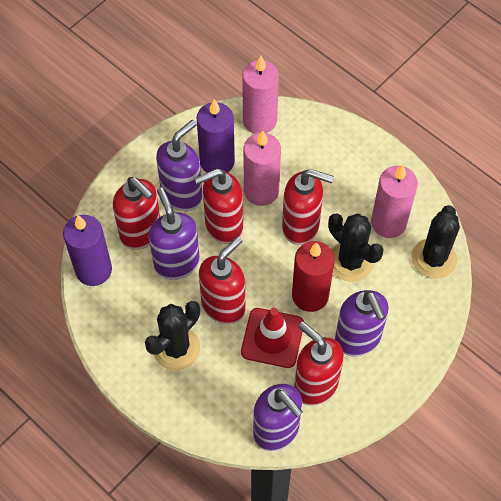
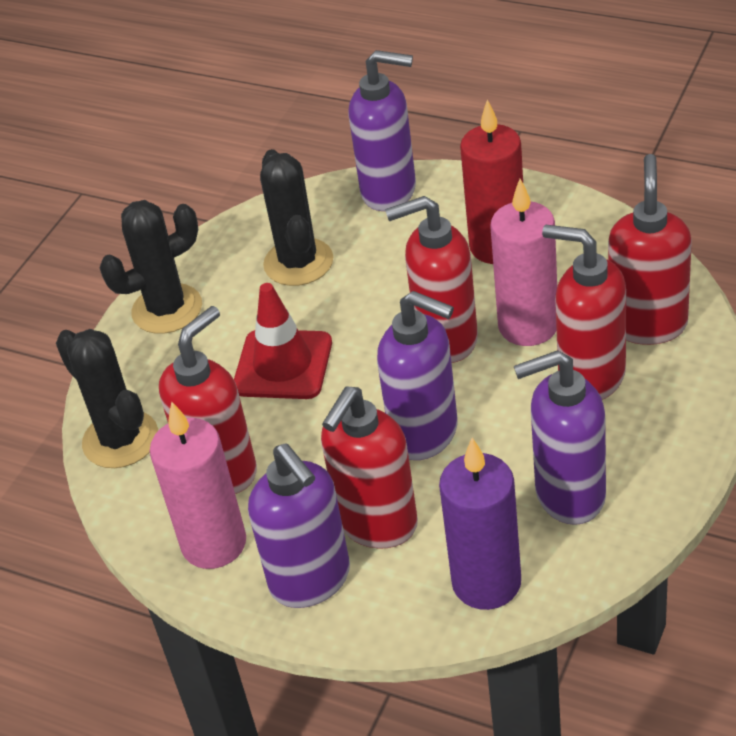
pink candle: [242,56,279,134] [243,130,281,206] [371,164,418,238] = 3 -> [150,402,246,569] [490,179,557,346] = 2
purple candle: [63,215,112,286] [196,99,235,173] = 2 -> [439,438,521,610] = 1

